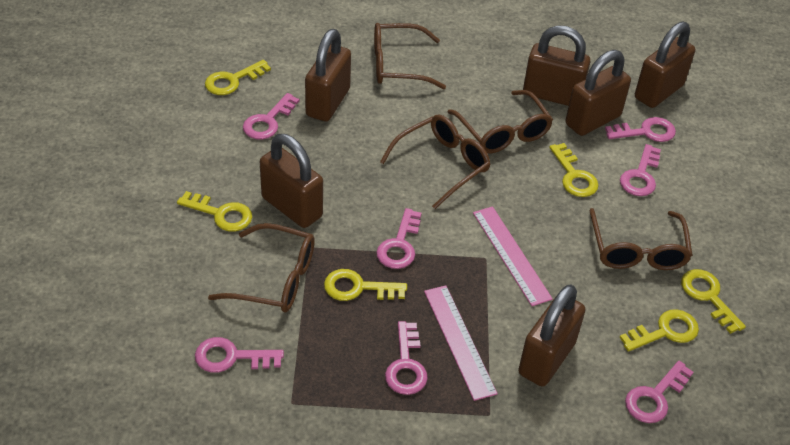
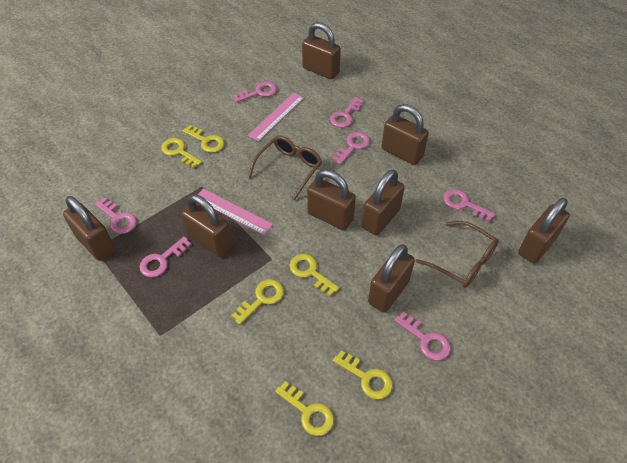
brown glasses: [208,223,315,312] [374,23,446,89] [380,114,491,209] [448,90,553,154] [589,208,693,270] = 5 -> [248,136,322,201] [415,221,499,288] = 2
brown padlock: [260,134,323,228] [305,29,351,121] [518,284,586,387] [523,25,590,106] [565,50,631,136] [635,22,695,108] = 6 -> [63,196,115,261] [182,194,233,257] [302,22,341,79] [307,169,356,230] [362,170,405,235] [368,244,415,313] [382,104,429,165] [518,198,570,264] = 8

